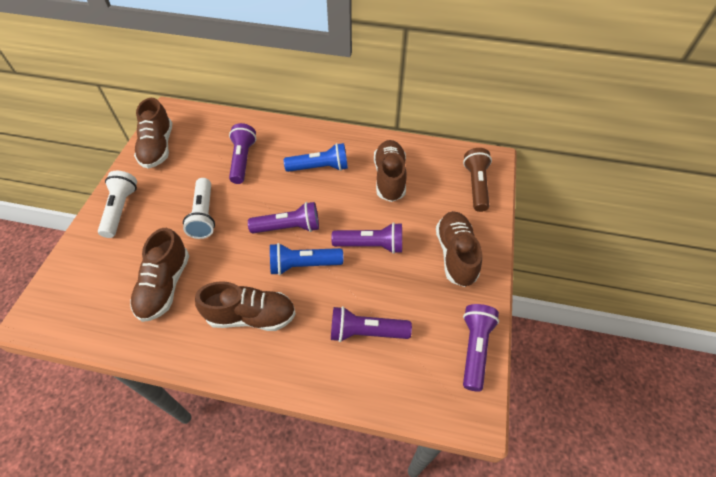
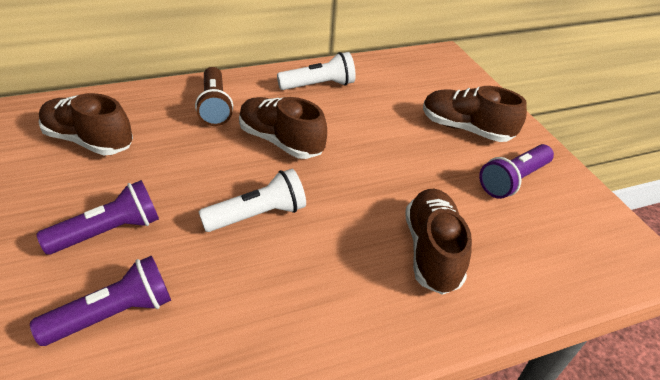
blue flashlight: [270,243,343,275] [284,143,348,172] = 2 -> none = 0
brown shoe: [130,228,189,322] [134,98,172,169] [195,281,296,331] [374,140,407,202] [436,211,482,287] = 5 -> [39,93,133,155] [239,97,327,159] [405,189,472,295] [423,86,527,142] = 4
purple flashlight: [229,123,256,184] [248,202,319,233] [331,222,402,254] [331,306,412,342] [463,304,499,392] = 5 -> [30,255,171,346] [36,180,159,255] [479,144,554,199] = 3

